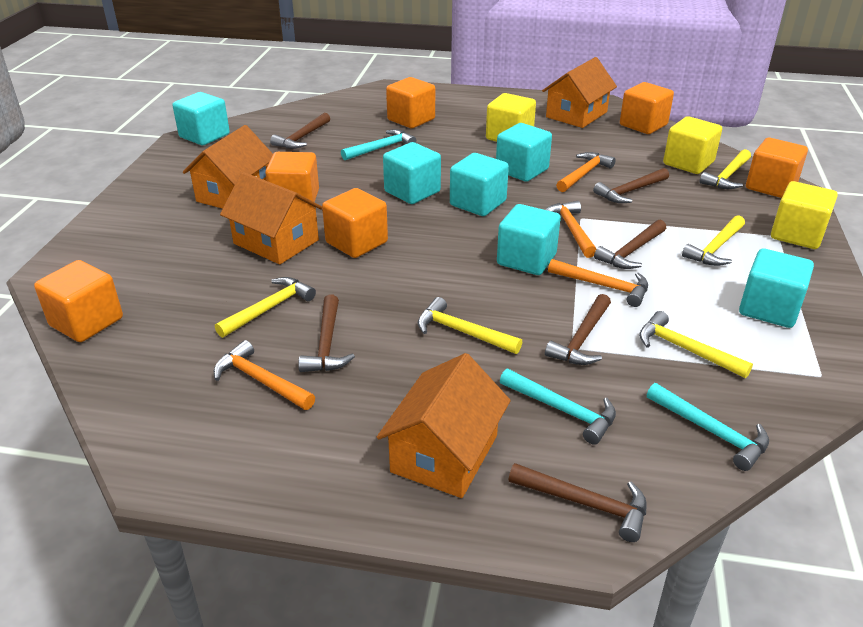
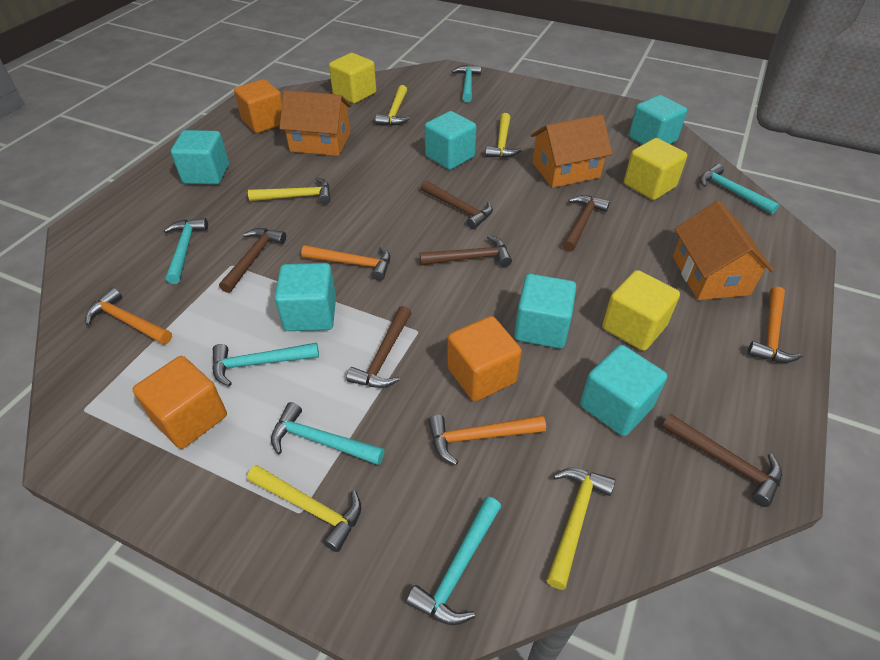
orange cube: [34,260,123,342] [265,152,319,202] [322,188,388,258] [386,77,435,128] [620,82,674,134] [746,138,808,198] = 6 -> [132,356,227,449] [234,79,282,133] [447,316,522,401] = 3
orange house: [183,125,273,209] [220,172,322,264] [377,353,511,498] [542,57,617,128] = 4 -> [279,90,351,156] [530,114,612,188] [673,201,774,300] = 3
turquoise hammer: [341,129,416,160] [500,369,616,445] [647,383,769,471] = 3 -> [164,218,208,284] [212,343,319,386] [271,402,384,465] [406,497,501,625] [451,65,481,102] [700,164,780,214] = 6

